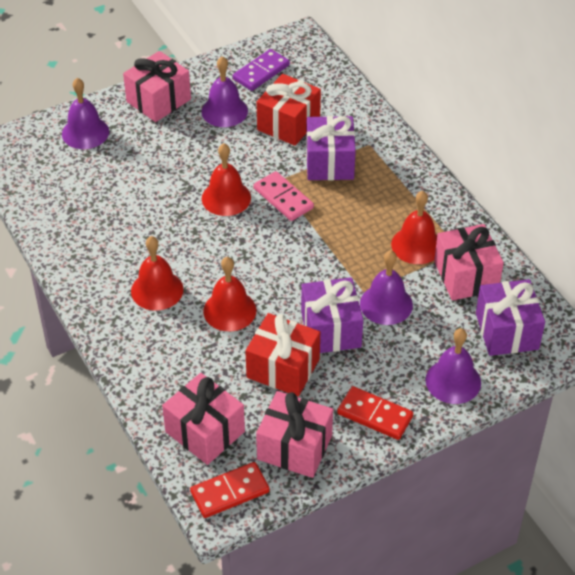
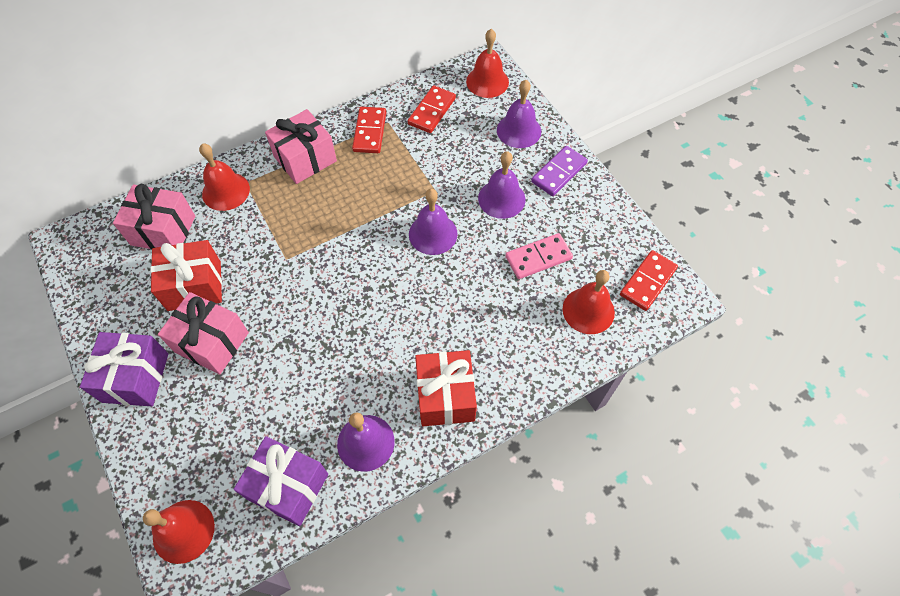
pink gift: [123,51,191,122] [162,373,245,465] [256,391,333,478] [434,224,504,300] = 4 -> [113,184,195,250] [158,292,249,374] [265,109,337,184] = 3
purple gift: [301,277,363,353] [306,116,356,180] [476,279,545,356] = 3 -> [80,332,168,406] [234,436,328,526] = 2
red domino: [190,462,270,518] [337,386,413,440] = 2 -> [352,107,386,153] [408,85,456,133] [620,250,678,311] = 3

